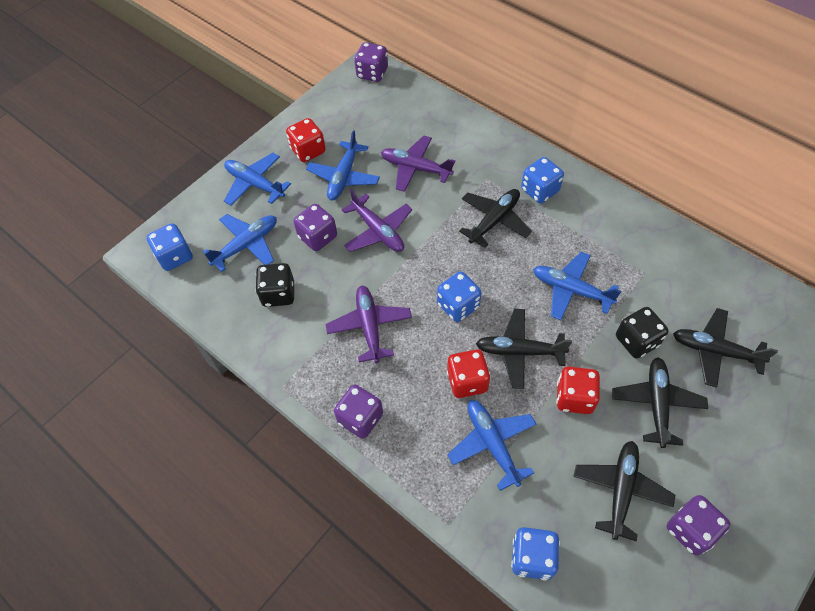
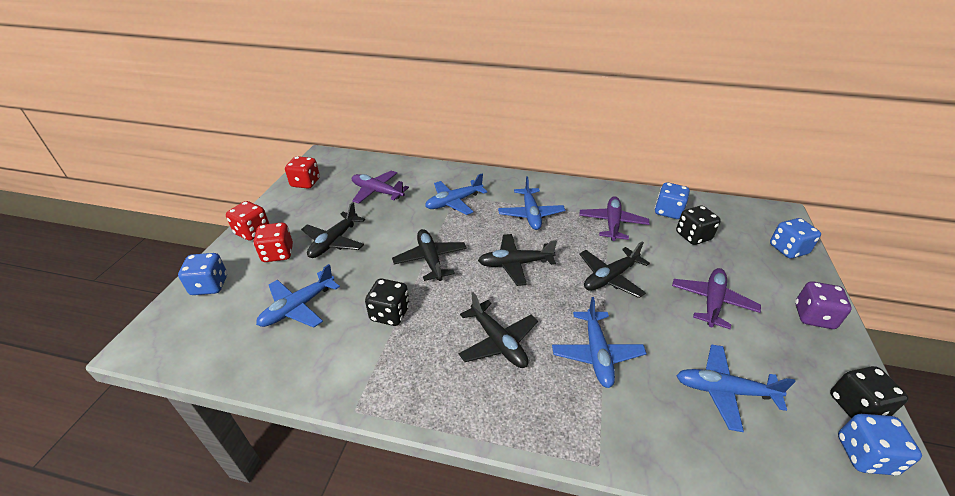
black dice: [255,263,294,307] [616,307,669,358] = 2 -> [365,279,410,326] [676,206,721,245] [830,366,909,418] = 3
purple dice: [294,204,337,251] [334,384,383,439] [354,42,388,82] [667,495,730,555] = 4 -> [795,281,852,329] = 1

